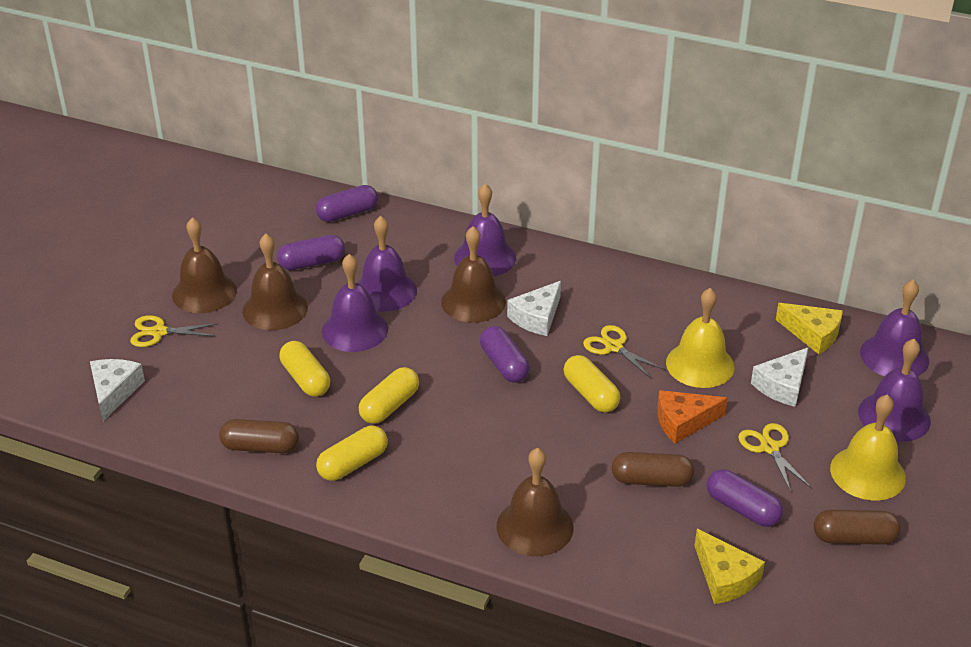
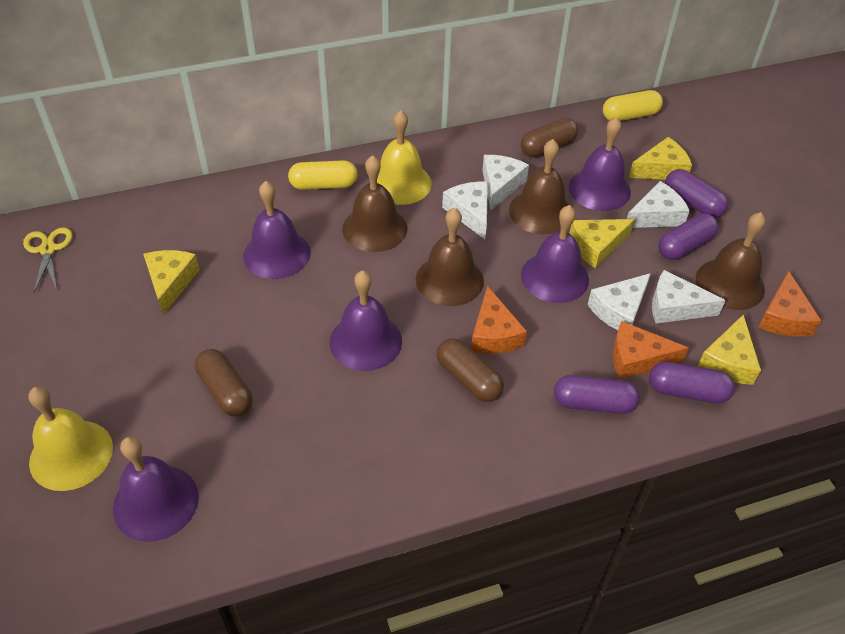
orange cheese: [657,390,728,444] = 1 -> [471,286,527,354] [613,321,689,379] [758,271,822,337] = 3
white cheese: [90,359,145,421] [507,281,561,336] [751,347,809,407] = 3 -> [442,182,488,239] [482,155,529,210] [588,273,651,330] [627,181,690,228] [652,270,726,323] = 5
yellow capsule: [280,341,330,397] [316,426,388,481] [359,367,419,424] [564,355,620,412] = 4 -> [288,160,358,190] [603,90,663,121] = 2
yellow cheese: [694,529,765,604] [776,303,843,354] = 2 -> [143,250,200,315] [569,219,635,268] [629,137,692,180] [697,314,761,385] = 4
yellow scissors: [130,315,218,347] [583,325,666,379] [738,423,812,492] = 3 -> [23,227,72,292] = 1

